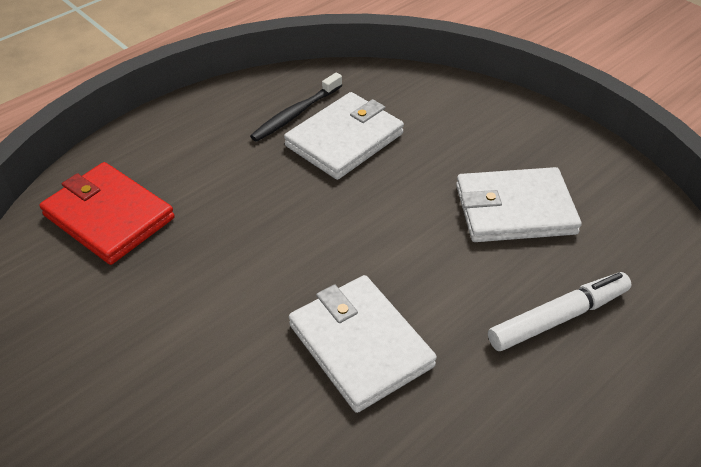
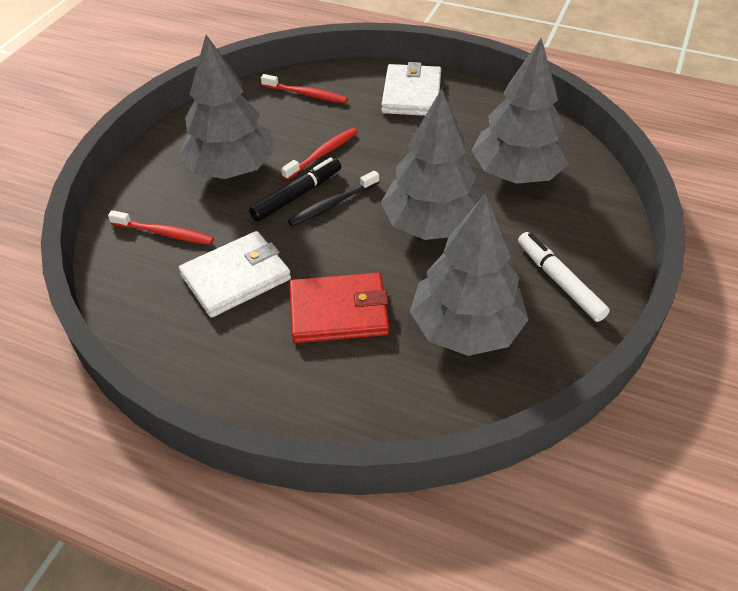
black marker: none = 0 -> [249,157,341,222] = 1
grey tree: none = 0 -> [179,35,275,179] [381,88,482,240] [410,193,528,356] [471,38,569,184] = 4
red toothbrush: none = 0 -> [108,210,214,245] [261,74,348,103] [281,128,358,180] = 3
white wallet: [284,92,404,180] [289,275,437,413] [456,167,582,242] = 3 -> [179,231,291,318] [381,62,441,116] = 2

